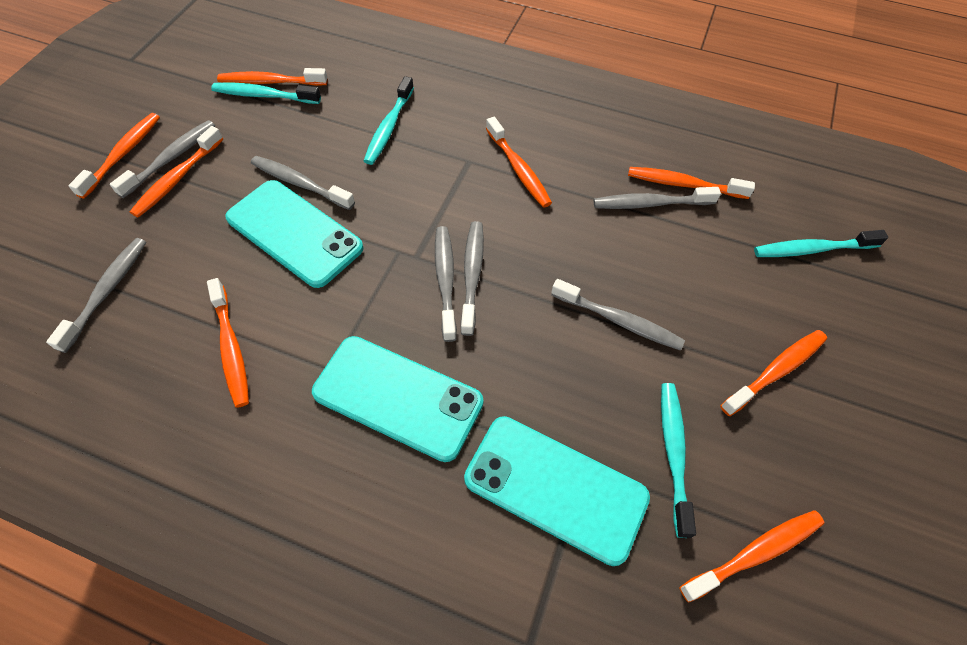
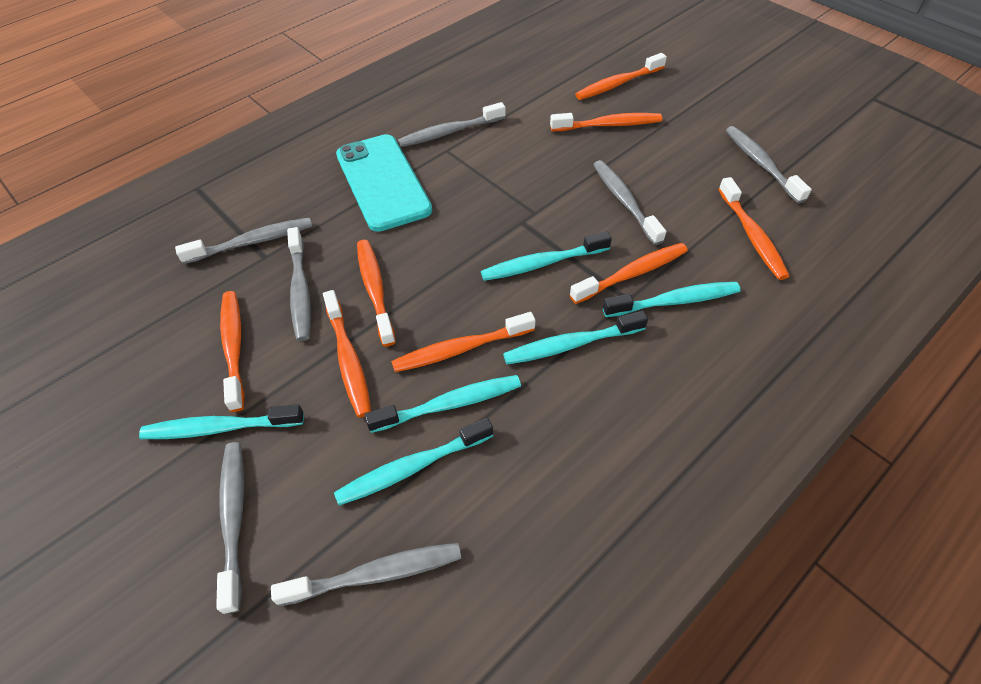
turquoise phone: [225,180,364,288] [312,336,483,462] [464,416,650,566] = 3 -> [336,134,432,232] = 1
turquoise toothbrush: [211,82,321,104] [364,76,414,165] [661,383,696,538] [754,230,888,257] = 4 -> [139,404,304,439] [334,418,493,506] [365,375,521,433] [481,231,612,281] [503,311,648,365] [603,282,741,317] = 6

